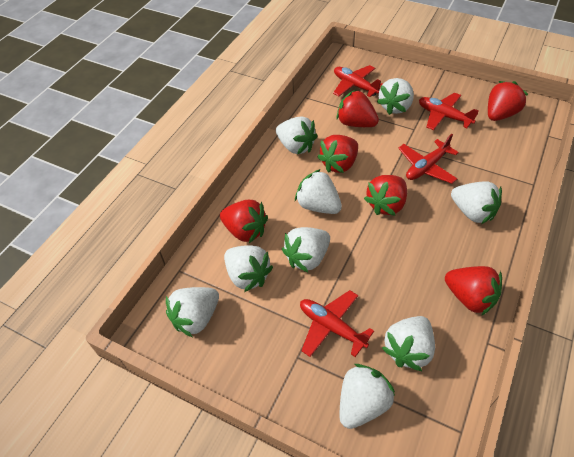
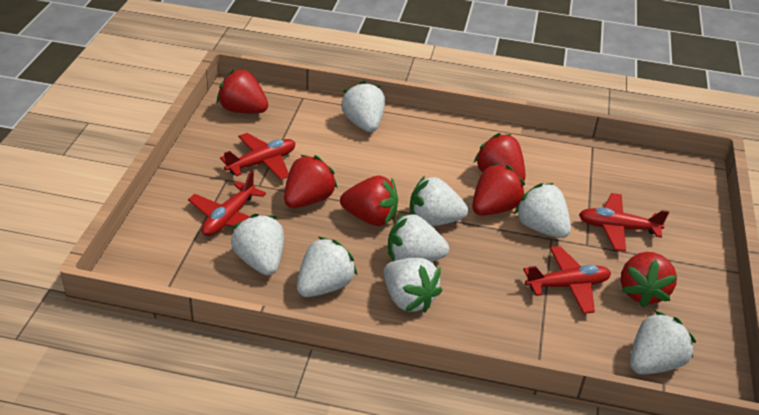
white strawberry: [166,287,219,337] [224,245,273,292] [276,116,317,154] [282,227,330,272] [295,169,342,214] [340,364,395,429] [377,78,414,115] [382,316,435,371] [451,181,502,224] = 9 -> [231,214,284,275] [297,237,357,297] [341,81,385,132] [384,258,442,312] [388,213,449,262] [410,176,468,226] [514,183,571,238] [630,311,696,374] = 8

